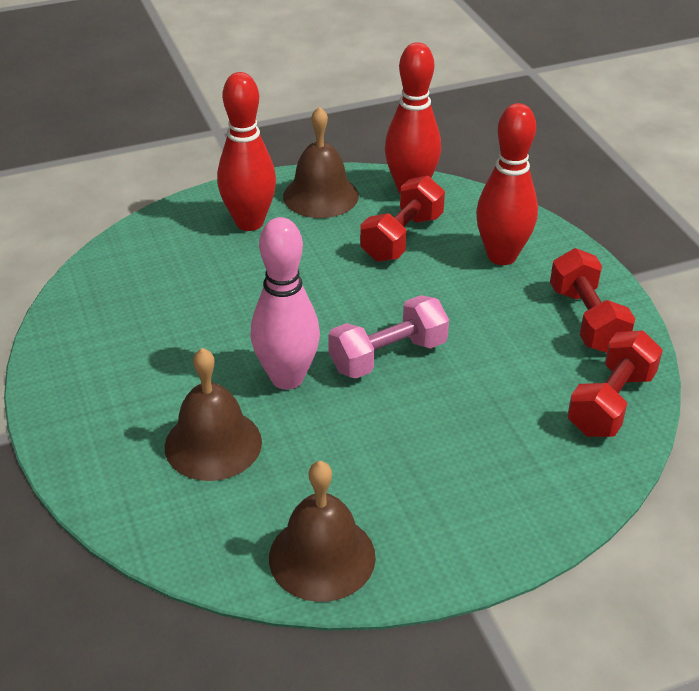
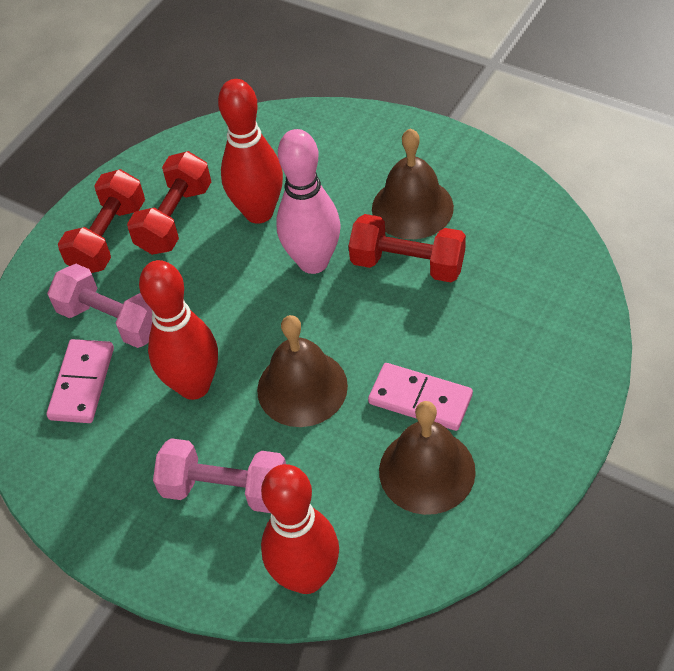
pink domino: none = 0 -> [46,339,114,423] [368,363,473,431] = 2
pink dumbbell: [328,295,449,379] = 1 -> [47,264,152,348] [153,438,286,513] = 2

